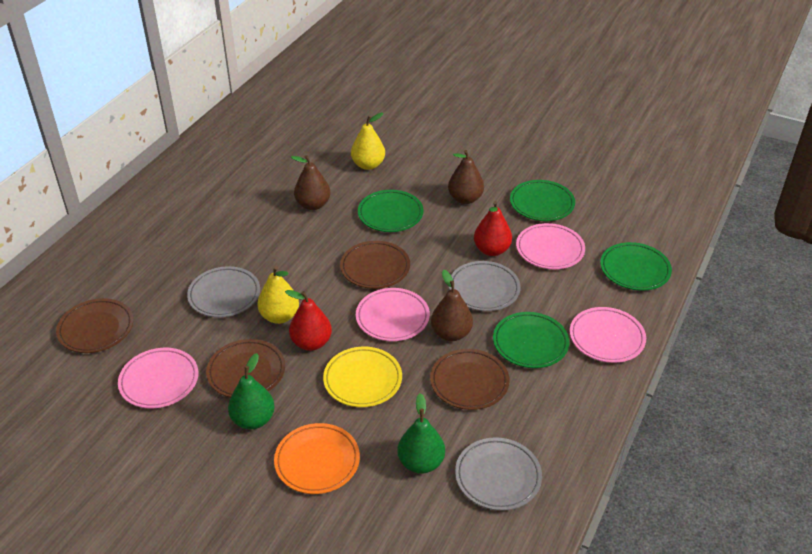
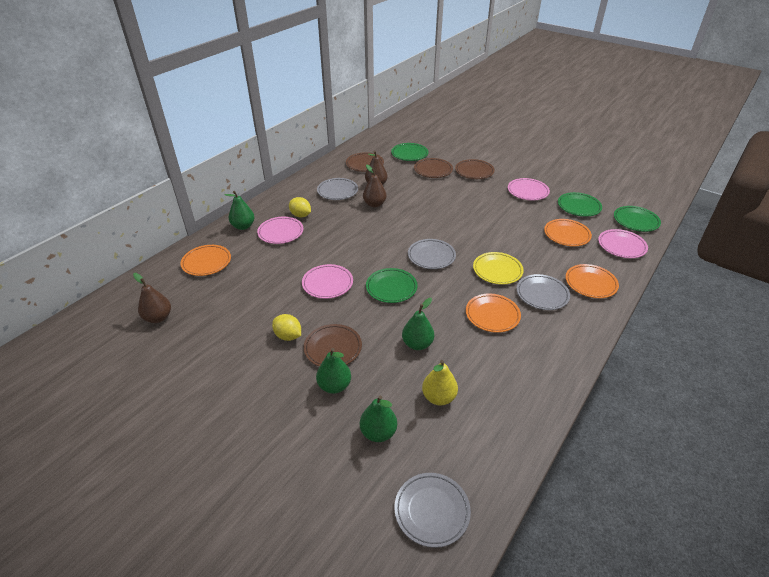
green pear: [228,353,275,429] [397,393,445,474] = 2 -> [225,191,255,230] [316,348,351,394] [360,395,397,442] [402,298,434,350] = 4
grey plate: [187,266,260,317] [449,261,521,311] [455,437,542,511] = 3 -> [317,178,358,200] [394,473,471,548] [408,239,456,269] [516,274,570,310] = 4
orange plate: [274,423,360,494] = 1 -> [180,245,231,276] [466,294,521,333] [544,219,592,246] [565,264,619,298] = 4
red pear: [285,290,332,351] [474,201,512,256] = 2 -> none = 0
yellow lemon: none = 0 -> [272,314,301,341] [289,197,311,217] = 2
yellow pear: [257,266,299,324] [351,113,385,170] = 2 -> [422,360,458,405] = 1

